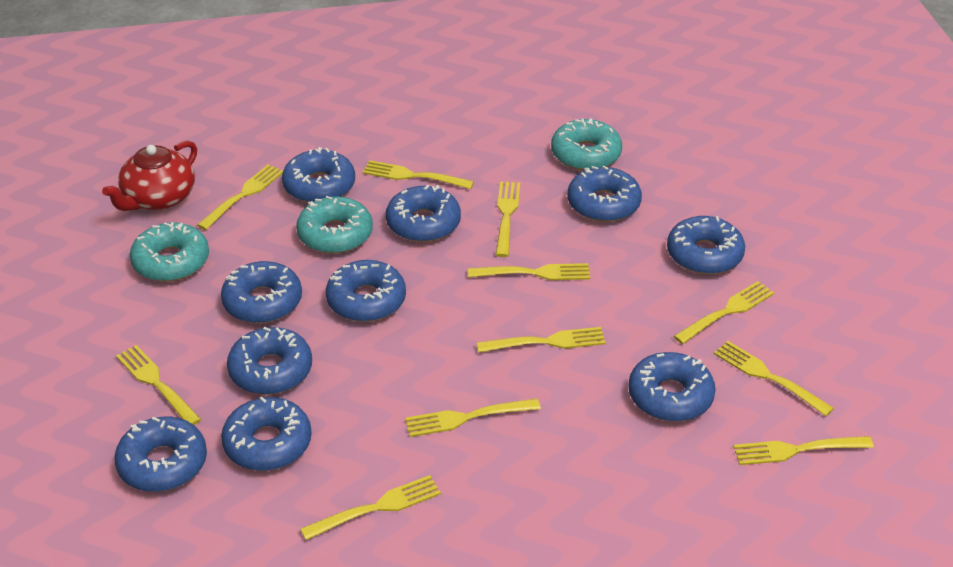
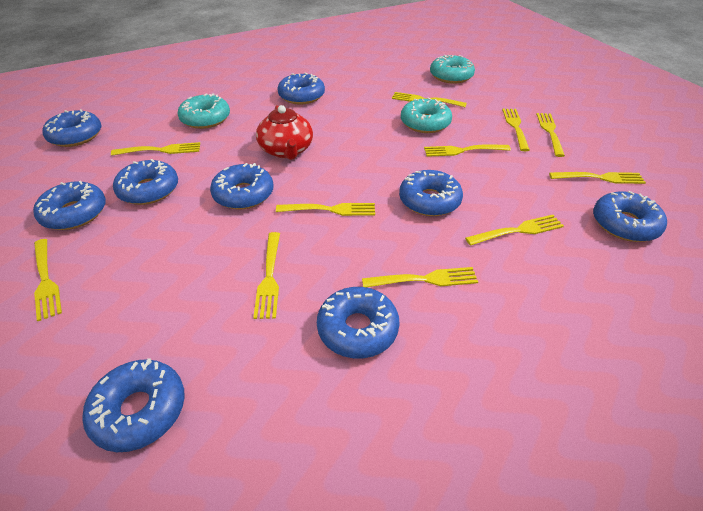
blue donut: [114,417,207,492] [221,261,302,323] [221,397,312,471] [227,327,312,395] [282,147,355,202] [326,260,406,322] [386,185,461,242] [568,165,642,222] [628,352,716,422] [667,216,745,274] = 10 -> [33,181,106,230] [42,109,101,147] [82,358,185,452] [113,159,178,205] [210,163,274,209] [278,72,325,105] [317,287,400,358] [399,170,463,216] [593,191,667,242] = 9

